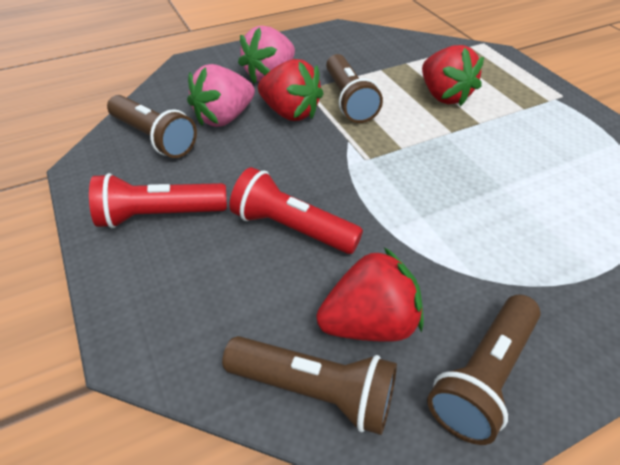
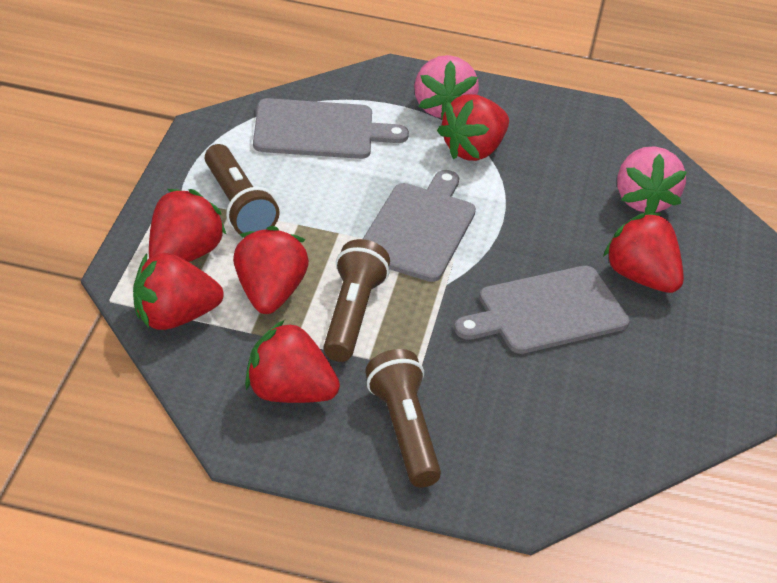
brown flashlight: [107,95,197,158] [222,336,397,435] [326,54,383,123] [427,295,541,445] = 4 -> [205,144,280,234] [323,239,390,362] [365,349,441,488] = 3
grey cutting board: none = 0 -> [253,98,409,159] [363,170,476,282] [454,266,630,354] = 3
red flashlight: [89,173,227,228] [229,167,363,254] = 2 -> none = 0
red strawberry: [258,59,323,121] [317,247,424,342] [422,45,484,106] = 3 -> [133,253,224,330] [149,189,227,262] [233,226,309,314] [245,320,340,403] [437,94,509,161] [603,213,684,293] = 6

